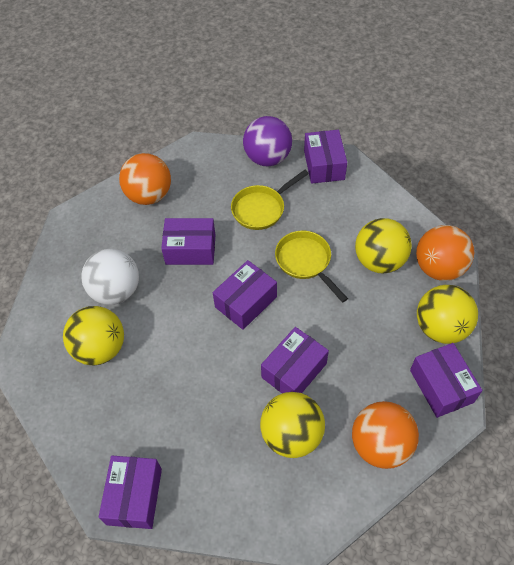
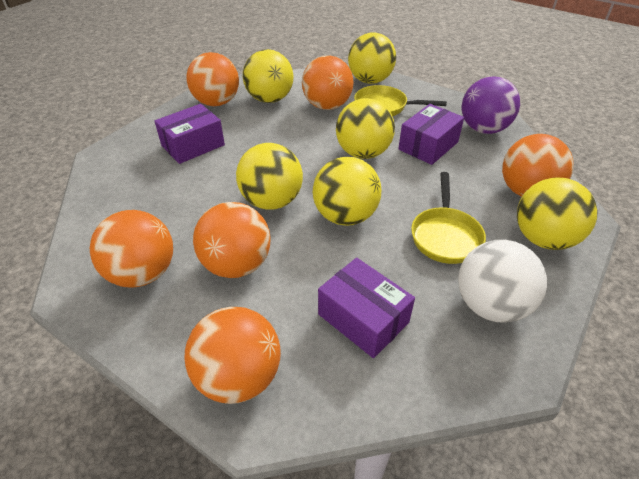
orange ball: [119,153,171,205] [352,401,419,469] [416,225,474,281] = 3 -> [90,210,173,288] [185,307,281,404] [187,52,239,106] [193,202,271,278] [302,55,353,110] [502,134,573,197] = 6
purple box: [99,456,162,529] [161,218,215,265] [213,260,277,330] [261,327,329,393] [304,130,347,184] [410,343,483,418] = 6 -> [155,104,225,164] [318,258,415,358] [398,104,464,165] = 3
yellow ball: [63,306,124,365] [260,392,325,458] [355,218,412,274] [417,285,478,344] = 4 -> [236,143,303,210] [243,49,294,103] [313,157,381,226] [336,98,395,159] [348,32,396,84] [517,178,598,250] = 6

